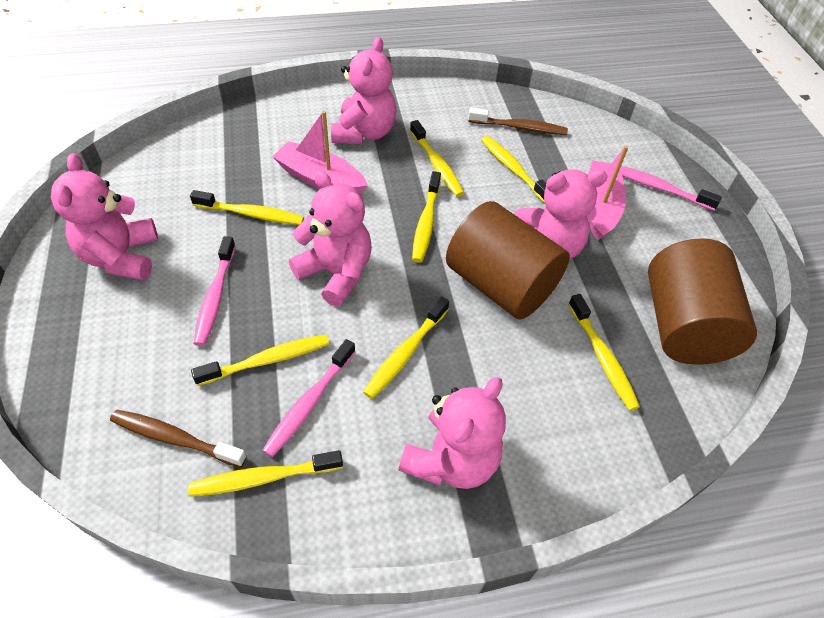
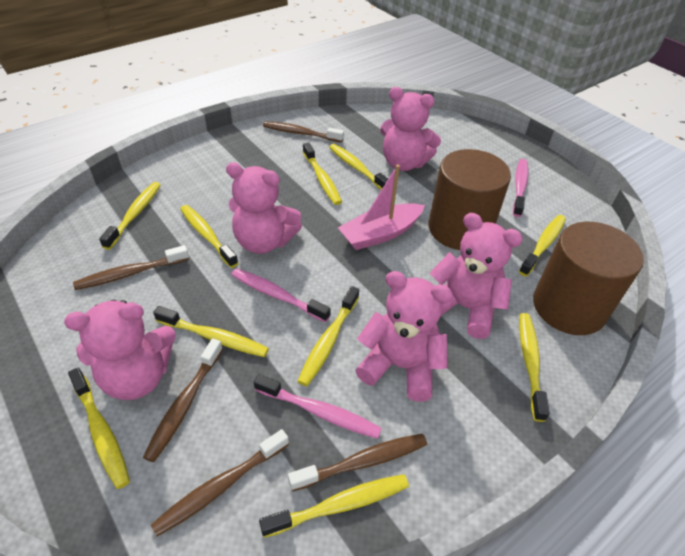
brown toothbrush: [110,410,247,468] [468,107,568,135] = 2 -> [73,245,189,290] [143,338,223,462] [151,429,289,536] [263,121,344,143] [288,434,427,491] = 5
pink boat: [272,111,368,195] [588,145,629,241] = 2 -> [338,165,425,250] = 1
yellow toothbrush: [188,450,343,497] [190,190,304,225] [191,334,329,386] [363,297,449,399] [410,120,464,197] [412,171,441,262] [481,136,546,203] [568,294,640,411] = 8 -> [68,368,130,489] [99,182,161,250] [153,306,269,357] [180,205,238,268] [259,474,409,538] [297,286,359,386] [303,143,342,205] [329,144,388,190] [519,215,566,276] [519,313,550,422] = 10

